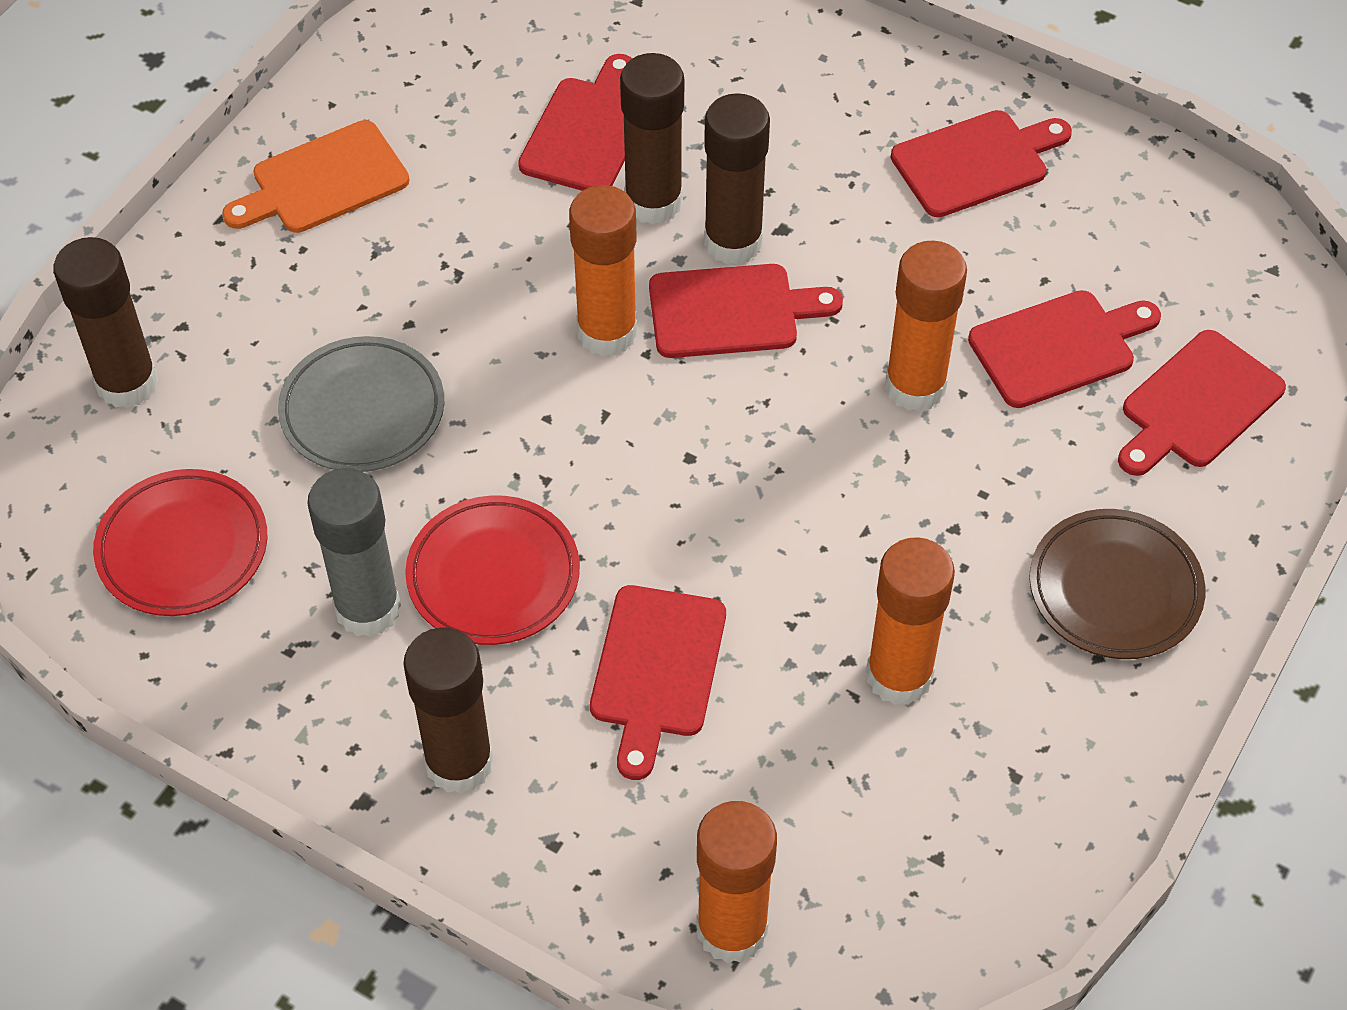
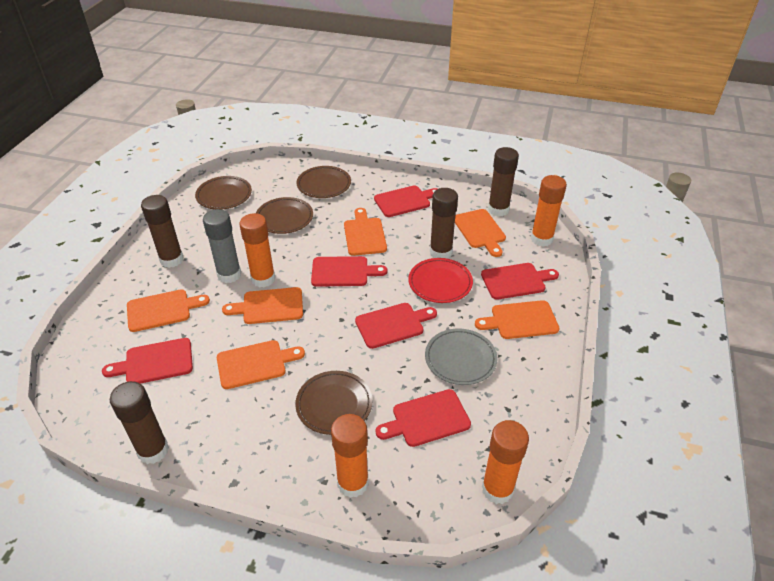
brown plate: [1029,509,1205,659] = 1 -> [195,176,252,210] [256,197,313,234] [295,371,372,435] [296,166,351,198] = 4
orange cutting board: [222,120,409,233] = 1 -> [127,289,210,332] [217,340,305,389] [222,287,303,324] [344,208,387,256] [455,209,506,257] [475,300,560,339] = 6
red plate: [93,469,267,616] [405,495,580,645] = 2 -> [408,258,473,303] = 1

